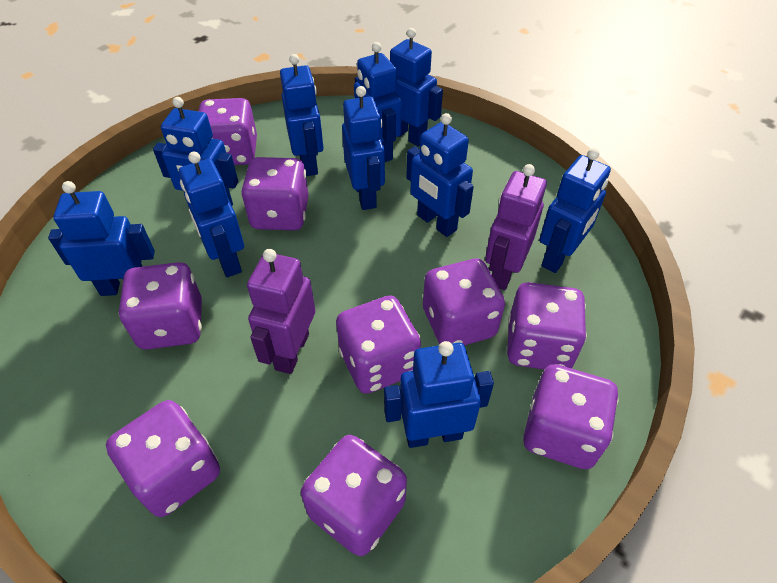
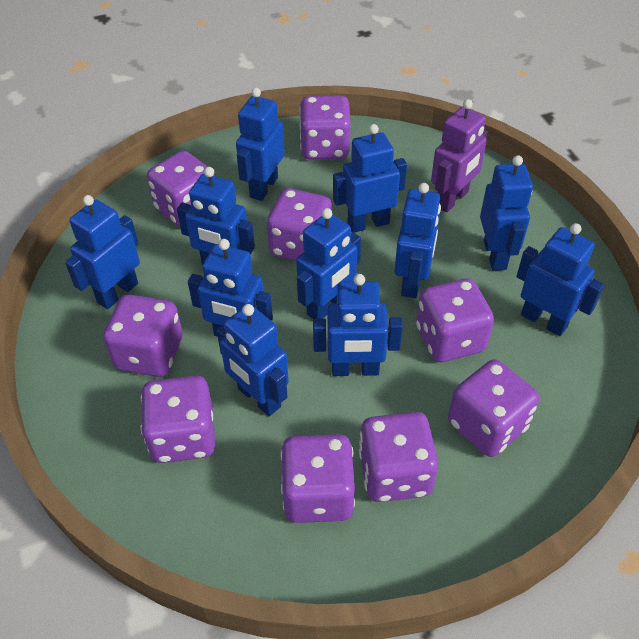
blue robot: [48,181,155,296] [153,97,238,206] [179,152,244,277] [280,54,324,176] [342,86,385,210] [354,42,402,162] [384,341,494,448] [390,28,443,147] [406,113,474,237] [539,148,611,273] = 10 -> [65,195,140,309] [177,167,255,265] [188,239,273,337] [216,304,289,416] [236,88,285,201] [296,208,361,319] [313,274,403,376] [333,124,407,233] [394,183,441,298] [480,155,533,271] [516,223,604,336] = 11
purple robot: [247,249,315,374] [485,164,547,290] = 2 -> [431,99,487,212] = 1

